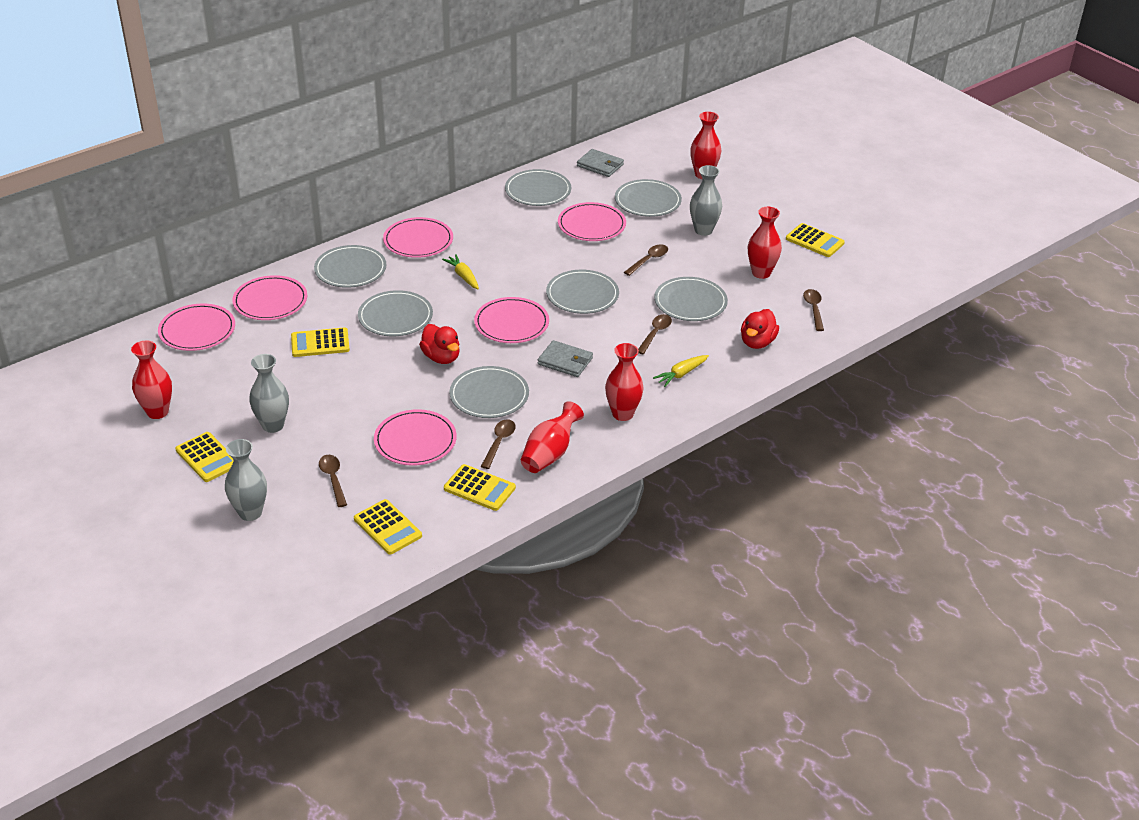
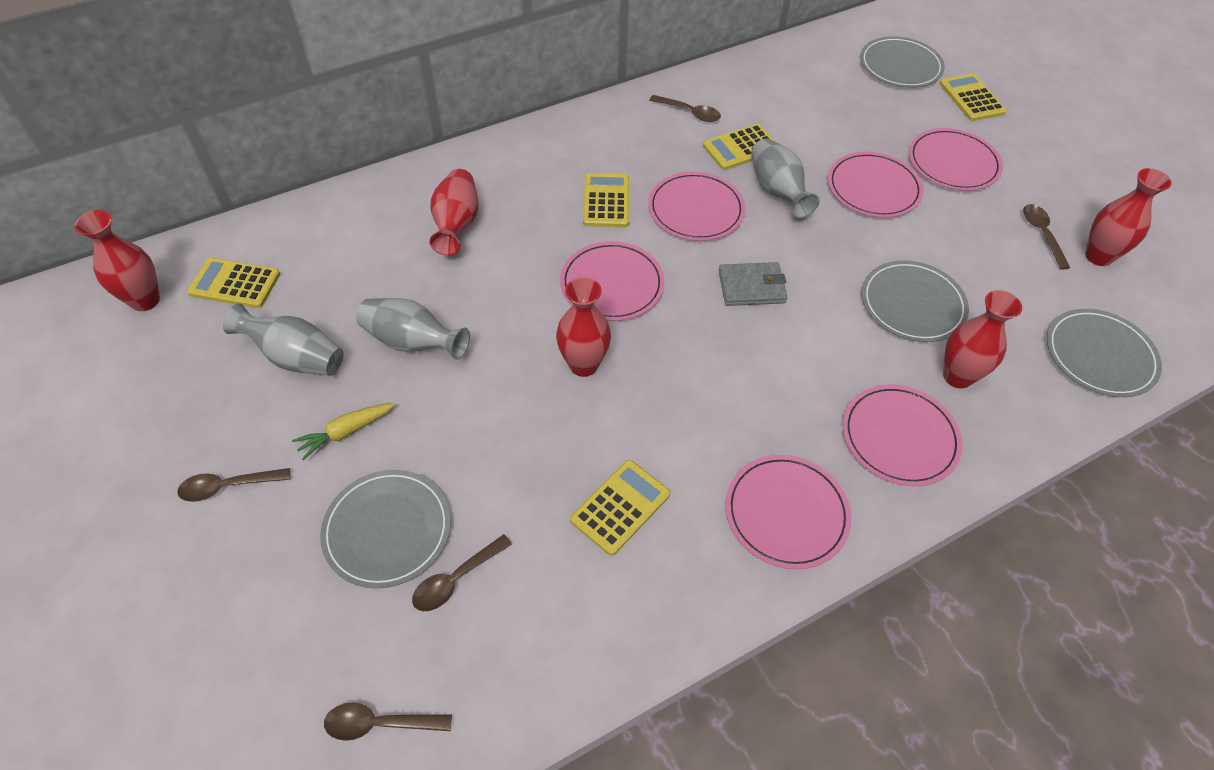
grey plate: [314,245,386,288] [358,290,433,336] [449,366,529,418] [505,169,571,206] [546,270,619,314] [615,179,682,217] [654,277,728,321] = 7 -> [320,470,451,588] [860,36,945,88] [862,260,969,342] [1047,309,1162,397] = 4
grey wallet: [538,340,593,377] [577,149,624,177] = 2 -> [719,262,787,306] = 1
red duck: [419,324,460,364] [741,309,779,349] = 2 -> none = 0
yellow carrot: [442,254,479,289] [653,355,709,387] = 2 -> [292,403,395,460] = 1

